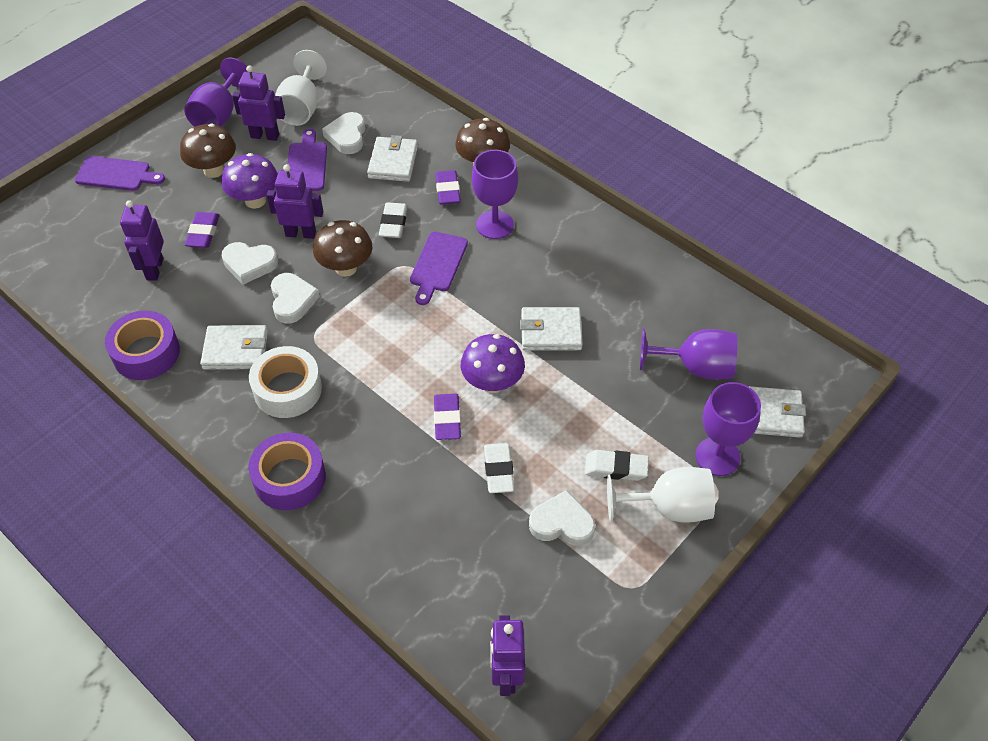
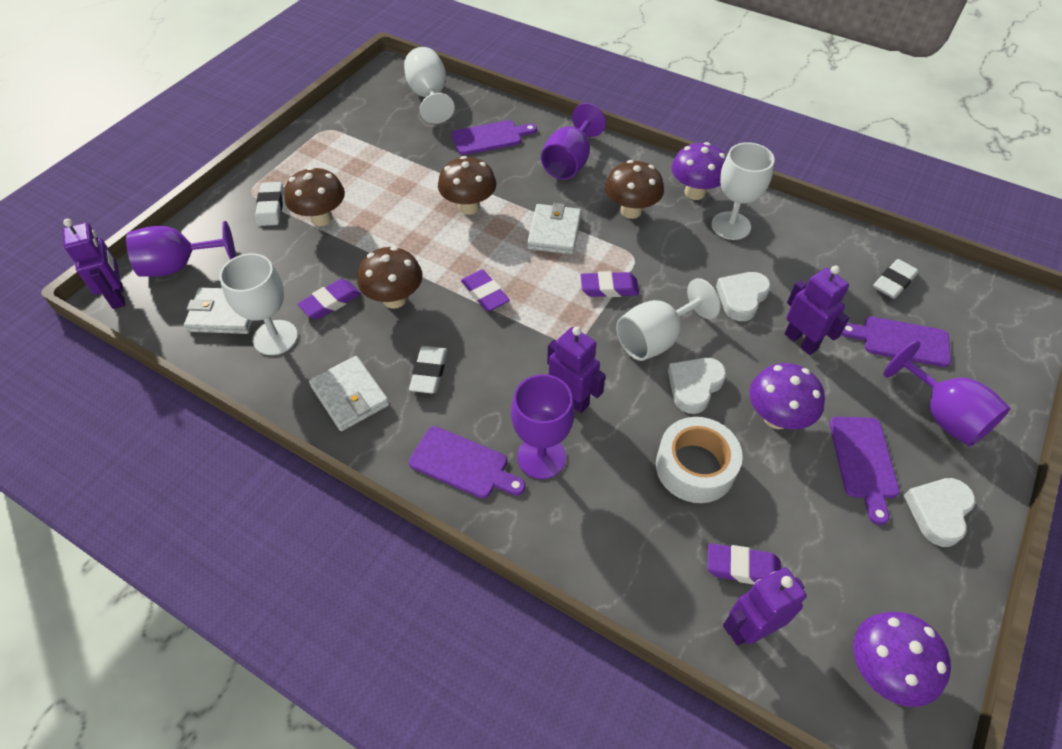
brown mushroom: [180,124,236,178] [313,220,372,277] [455,118,510,164] = 3 -> [284,167,345,226] [357,247,423,309] [438,156,496,215] [605,160,664,219] = 4
purple cutting board: [75,156,165,191] [288,129,327,191] [410,232,468,305] = 3 -> [409,426,526,499] [452,120,537,155] [829,417,900,525] [841,316,951,367] = 4
purple eraser: [185,212,220,248] [434,394,461,440] [435,170,461,205] = 3 -> [298,279,361,319] [461,270,510,311] [581,271,639,297] [707,543,781,585] = 4
purple mushroom: [222,153,278,209] [461,334,525,393] = 2 -> [671,142,727,200] [749,363,825,429] [853,612,951,707] = 3
purple tape: [105,311,180,380] [248,433,326,510] = 2 -> none = 0
white goblet: [275,50,327,126] [607,467,715,523] = 2 -> [220,253,298,355] [404,47,455,124] [616,278,721,361] [711,142,774,240] = 4
white heart: [221,242,278,284] [271,273,320,323] [322,112,365,154] [529,490,595,546] = 4 -> [668,358,727,414] [716,272,771,321] [904,478,975,547] = 3
white wallet: [200,325,268,370] [367,135,418,182] [520,307,583,351] [748,386,806,438] = 4 -> [184,287,253,334] [309,356,389,431] [527,203,581,255] = 3

